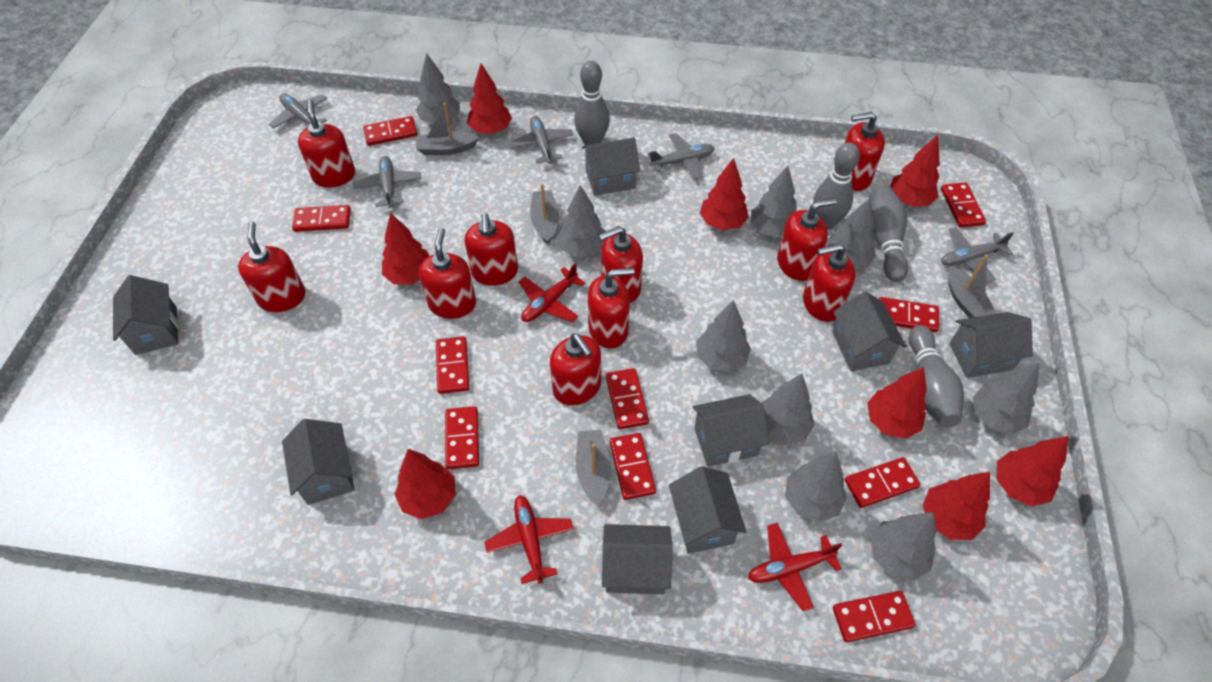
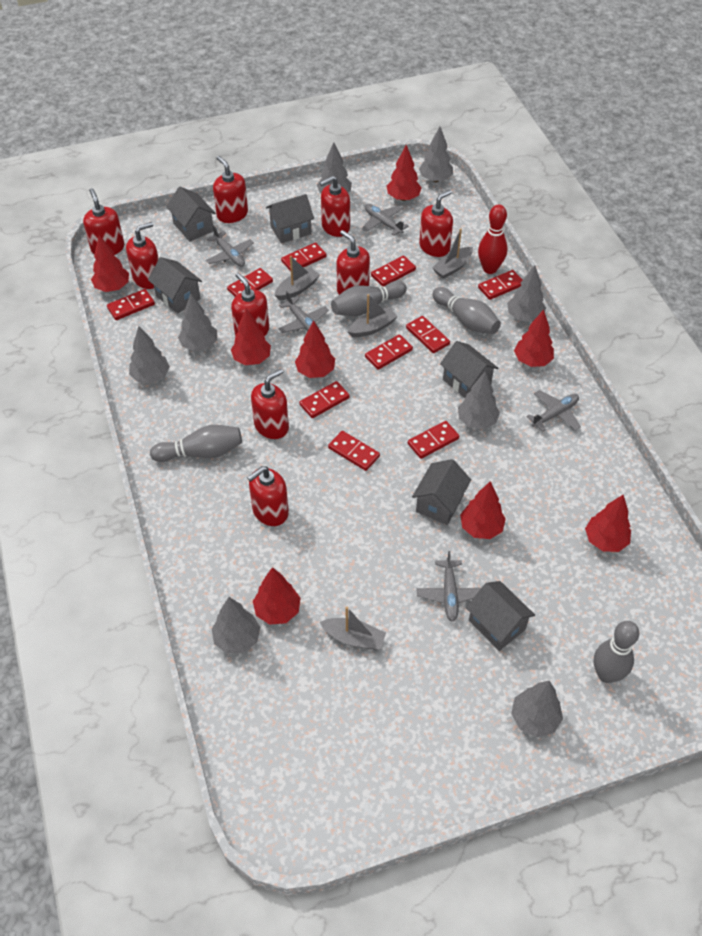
grey house: [113,275,179,355] [282,419,355,505] [582,137,640,196] [602,524,673,594] [669,466,746,554] [693,394,769,467] [832,291,906,372] [949,312,1033,378] = 8 -> [148,257,202,314] [166,187,216,242] [266,194,314,243] [412,459,471,525] [440,341,498,398] [466,581,535,651] = 6
grey tree: [416,53,460,124] [557,185,606,257] [696,300,751,372] [751,165,796,238] [761,373,815,445] [785,452,847,522] [826,198,876,270] [871,512,936,581] [973,362,1039,434] = 9 -> [129,326,170,383] [178,293,217,351] [212,597,260,653] [317,142,352,193] [419,127,453,182] [458,372,500,429] [507,265,546,322] [511,681,563,737] = 8
red bowling pin: none = 0 -> [478,204,507,274] = 1
red plane: [484,495,574,584] [519,263,585,322] [748,523,842,612] = 3 -> none = 0
red soap dispenser: [238,222,305,312] [298,100,355,188] [419,228,476,319] [464,213,518,286] [550,333,601,405] [588,268,634,349] [599,226,643,303] [777,198,837,281] [803,244,856,322] [845,112,885,191] = 10 -> [83,188,125,255] [126,222,159,289] [213,156,248,223] [231,273,269,337] [247,466,289,526] [251,369,289,439] [320,176,350,237] [336,230,370,295] [419,190,453,257] = 9

